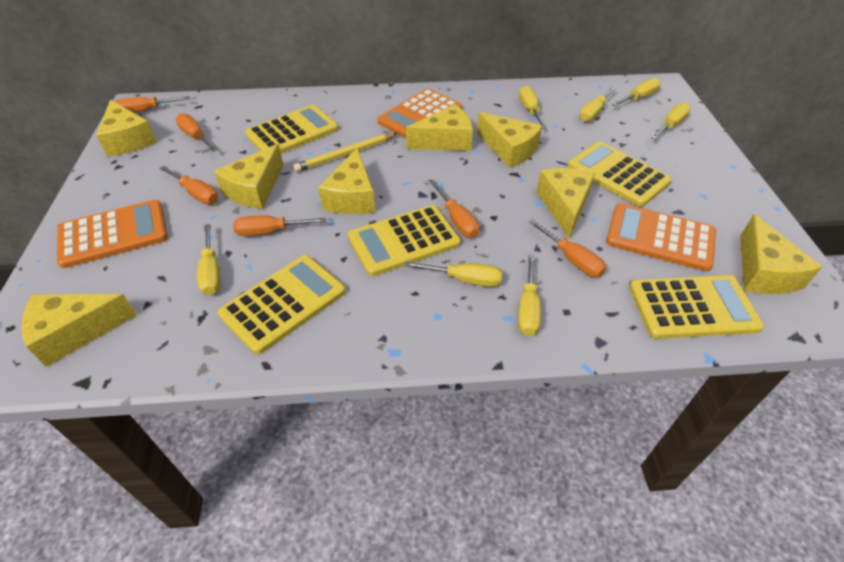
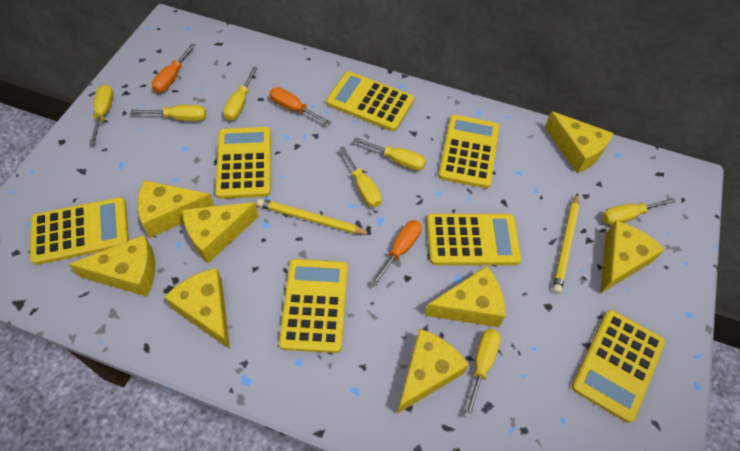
orange calculator: [57,200,168,268] [377,89,462,138] [606,203,716,272] = 3 -> none = 0
orange screwdriver: [115,96,190,113] [159,166,218,204] [176,113,217,152] [233,216,326,236] [430,181,479,238] [529,219,606,277] = 6 -> [152,43,196,93] [270,87,332,125] [371,220,422,287] = 3
yellow calculator: [217,255,346,355] [245,105,338,154] [348,205,461,276] [568,142,672,207] [629,275,764,339] = 5 -> [30,197,129,265] [215,127,271,199] [279,259,348,353] [326,71,414,131] [427,214,521,265] [438,115,499,188] [572,310,665,423] = 7
yellow pencil: [293,133,398,172] = 1 -> [257,198,371,235] [553,193,579,294] = 2

